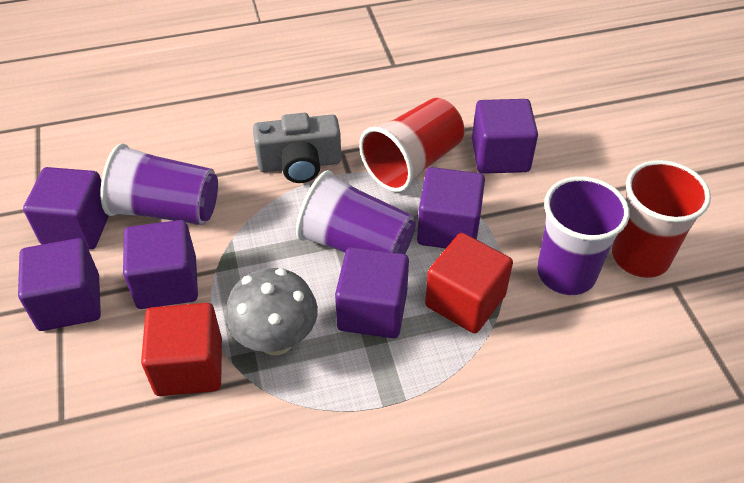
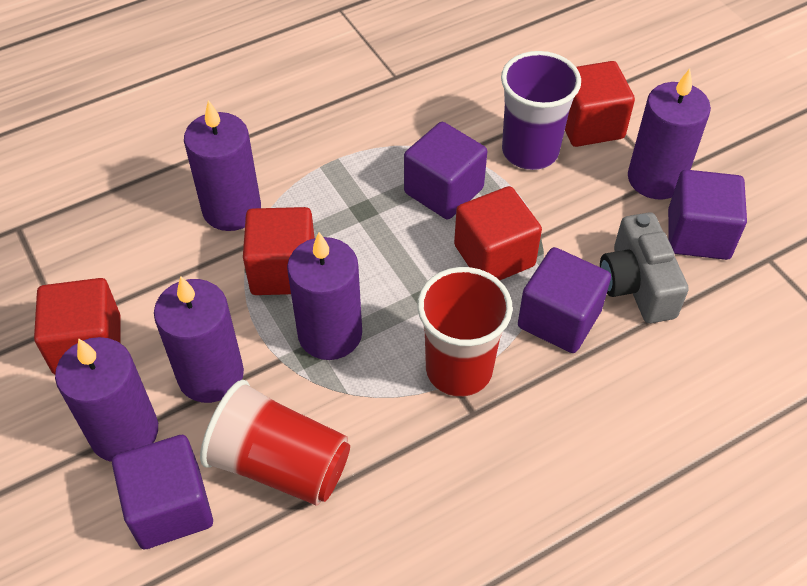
grey mushroom: [225,268,318,355] = 1 -> none = 0
purple candle: none = 0 -> [55,337,158,462] [154,276,244,403] [184,100,261,231] [287,232,362,360] [628,69,711,199] = 5
purple cube: [18,238,101,331] [23,167,109,250] [123,220,198,309] [335,247,409,338] [417,167,485,249] [472,99,538,174] = 6 -> [112,435,213,549] [404,122,487,219] [518,247,611,353] [668,170,747,260] = 4
purple cup: [101,143,218,225] [296,170,416,254] [537,176,630,295] = 3 -> [501,51,581,170] = 1
red cube: [141,303,222,396] [425,233,513,333] = 2 -> [34,278,121,375] [243,207,315,295] [454,186,542,280] [565,61,635,147] = 4

